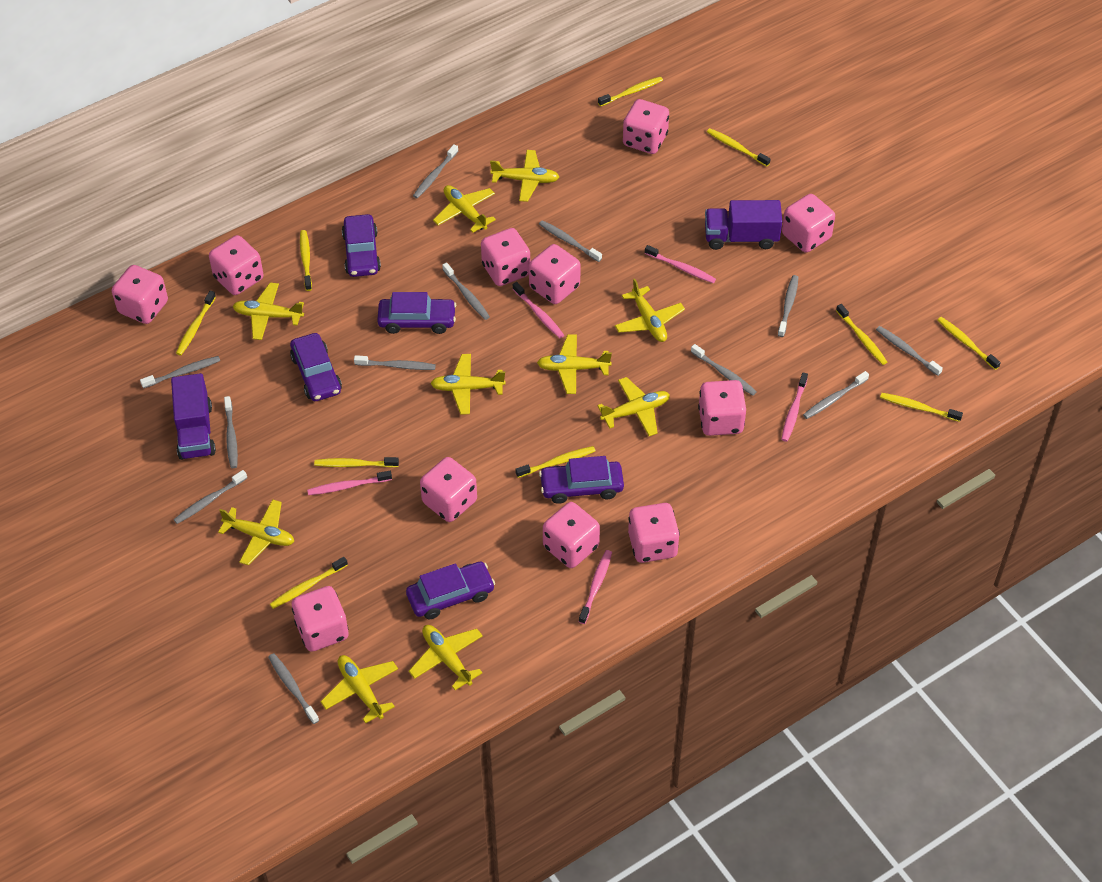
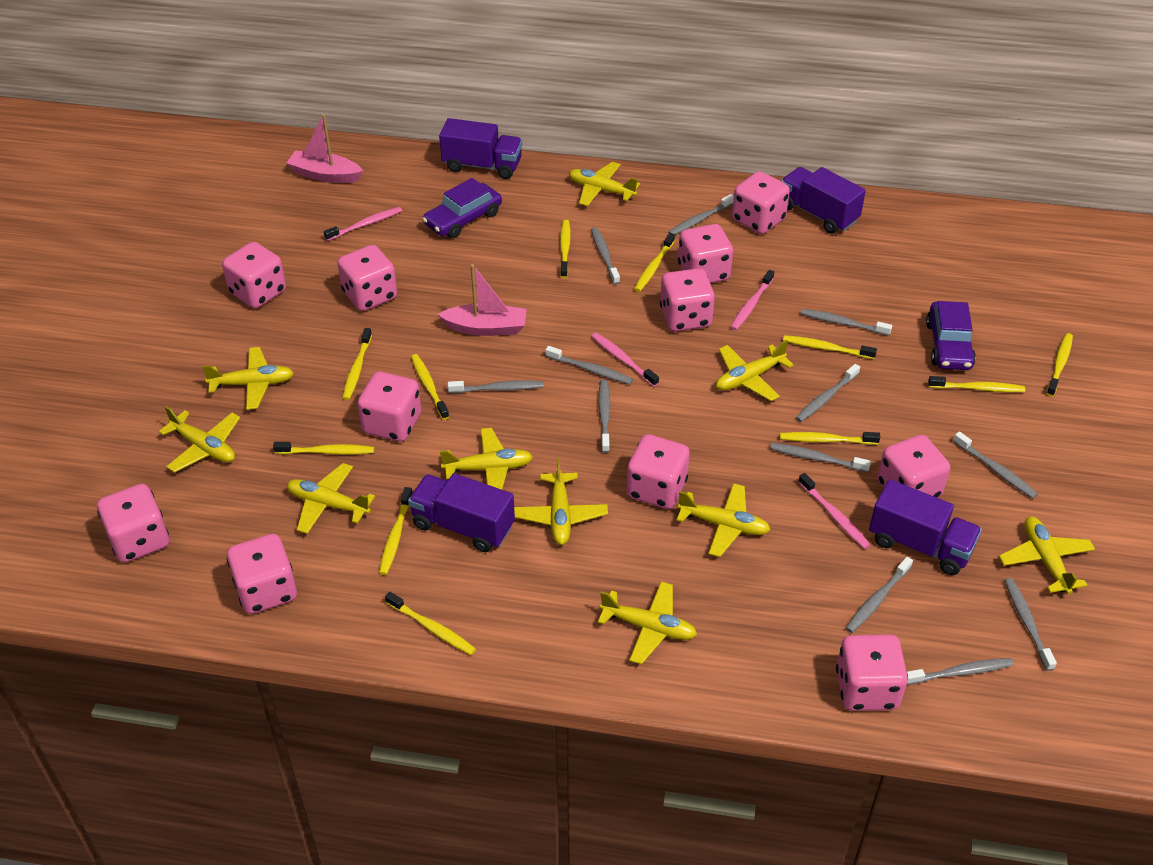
pink boat: none = 0 -> [286,114,363,183] [438,264,527,336] = 2
pink toothbrush: [307,471,392,495] [513,282,564,338] [579,550,612,624] [645,245,716,283] [781,373,808,442] = 5 -> [324,207,402,241] [591,333,659,386] [730,270,774,330] [798,473,870,549] = 4
purple car: [290,333,342,401] [342,214,381,277] [377,292,456,334] [406,562,495,619] [539,456,624,504] = 5 -> [422,178,502,238] [926,301,976,370] = 2
purple truck: [171,373,216,460] [705,200,782,250] = 2 -> [408,473,515,552] [439,118,522,179] [781,167,866,234] [869,480,982,575] = 4
yellow toothbrush: [176,291,216,355] [270,557,348,609] [300,230,312,291] [314,457,399,468] [515,446,596,478] [598,76,663,107] [707,128,770,167] [836,304,887,365] [880,393,963,422] [937,317,1001,370] = 10 -> [273,442,374,454] [342,328,372,400] [379,487,412,575] [385,591,476,655] [411,354,449,420] [560,220,571,278] [634,233,675,292] [780,432,880,445] [783,335,877,359] [928,376,1025,392] [1046,333,1073,397] = 11

